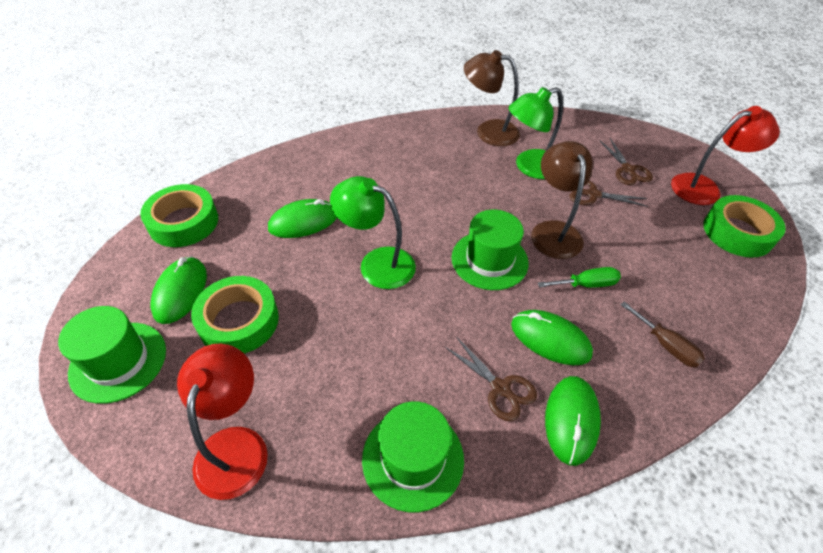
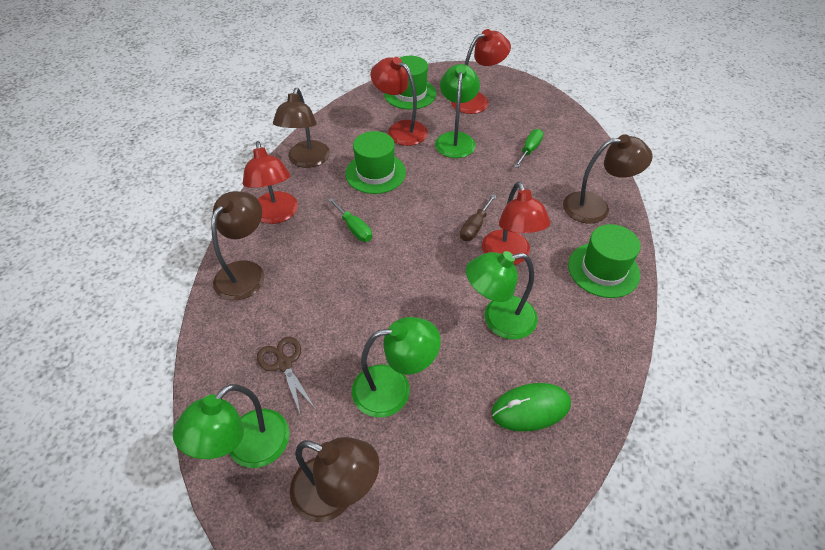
brown lamp: [464,50,520,146] [531,141,593,259] = 2 -> [211,191,264,300] [273,88,330,168] [290,437,379,522] [563,134,652,224] = 4
brown scissors: [445,337,537,421] [569,181,648,207] [599,138,653,185] = 3 -> [257,337,316,416] = 1
green lamp: [330,176,416,289] [509,87,563,179] = 2 -> [173,384,290,468] [352,317,441,417] [435,64,480,158] [466,251,538,340] = 4
green mouse: [150,256,207,324] [268,199,337,238] [511,310,593,365] [545,376,601,466] = 4 -> [491,383,571,431] = 1
green screwdriver: [538,267,621,288] = 1 -> [328,198,372,242] [514,129,544,168] = 2
green tape: [140,184,218,247] [191,276,279,354] [703,195,786,258] = 3 -> none = 0
red lamp: [177,344,268,500] [671,106,780,205] = 2 -> [243,141,298,224] [371,57,428,146] [451,29,511,114] [482,182,551,265] = 4

